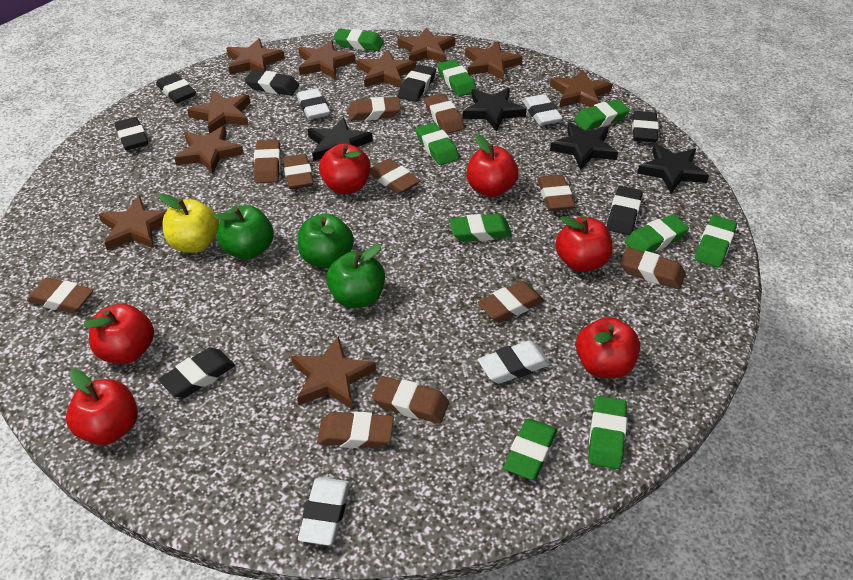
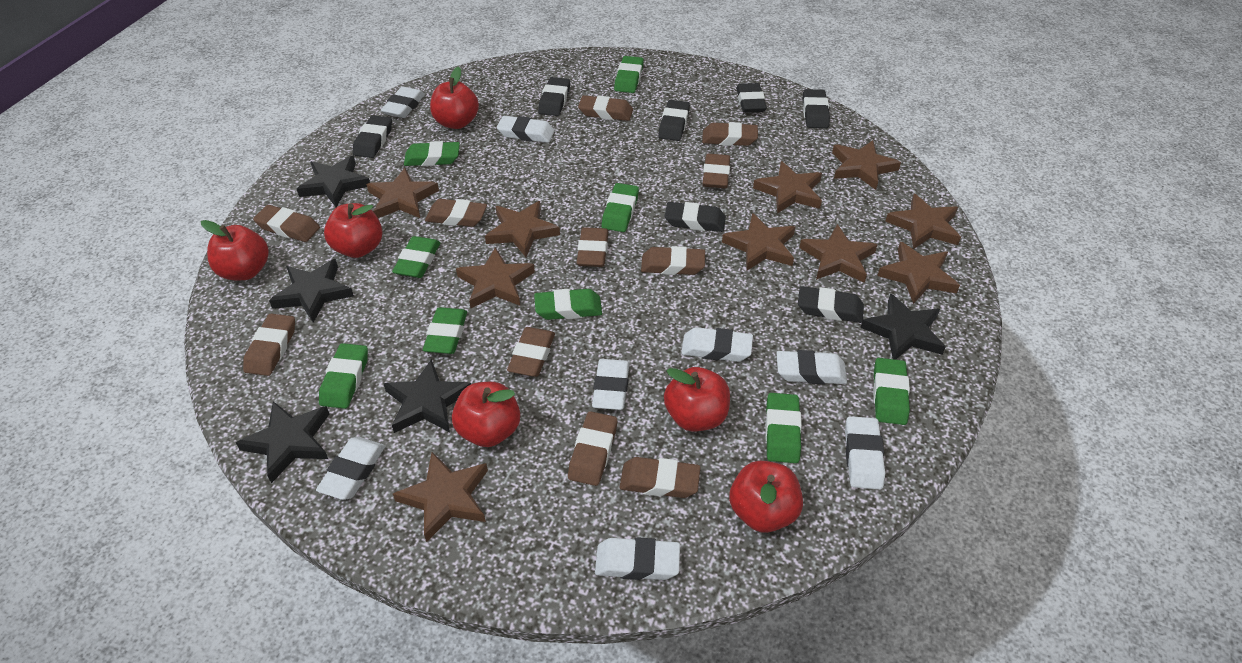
black star: [308,117,373,161] [463,88,526,131] [550,122,618,170] [637,144,709,193] = 4 -> [236,401,329,483] [269,259,354,323] [297,156,370,207] [383,359,471,433] [860,293,946,360] = 5
green apple: [213,205,274,260] [298,214,354,268] [326,244,385,308] = 3 -> none = 0
white eraser: [297,88,330,120] [298,477,350,546] [478,341,550,384] [523,94,563,125] = 4 -> [316,437,385,500] [381,87,425,118] [497,116,555,143] [592,359,630,410] [595,537,680,580] [681,327,753,362] [777,350,847,384] [845,416,885,490] = 8
yellow apple: [159,193,219,253] = 1 -> none = 0

